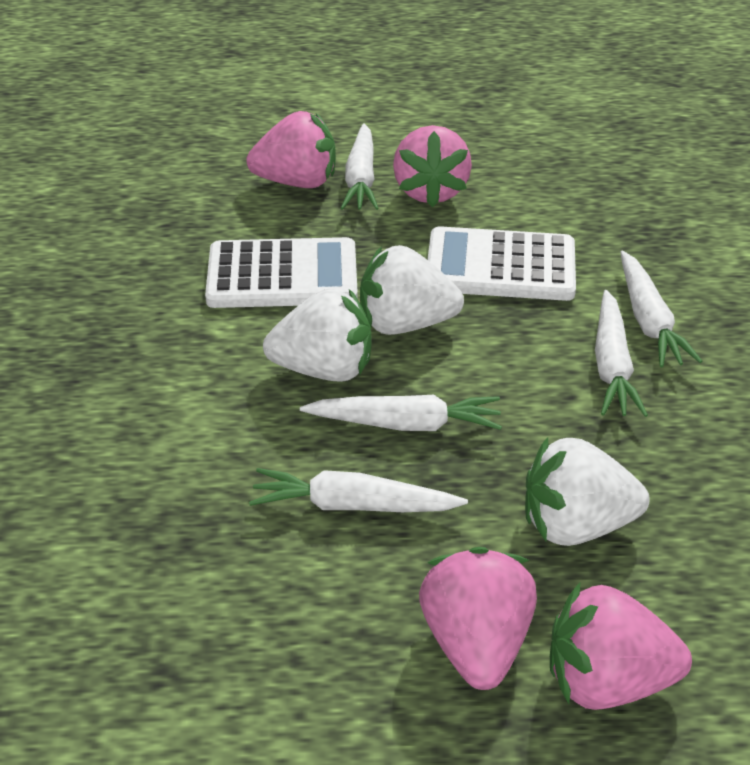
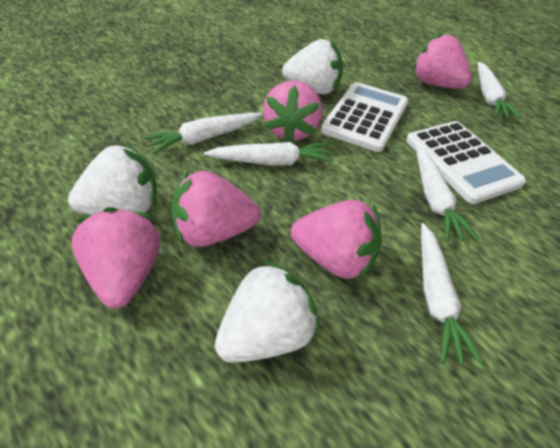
pink strawberry: [246,111,336,188] [393,125,472,207] [419,547,537,690] [550,583,692,710] = 4 -> [72,207,160,308] [171,170,260,247] [263,81,322,142] [291,200,382,280] [413,33,472,89] = 5

